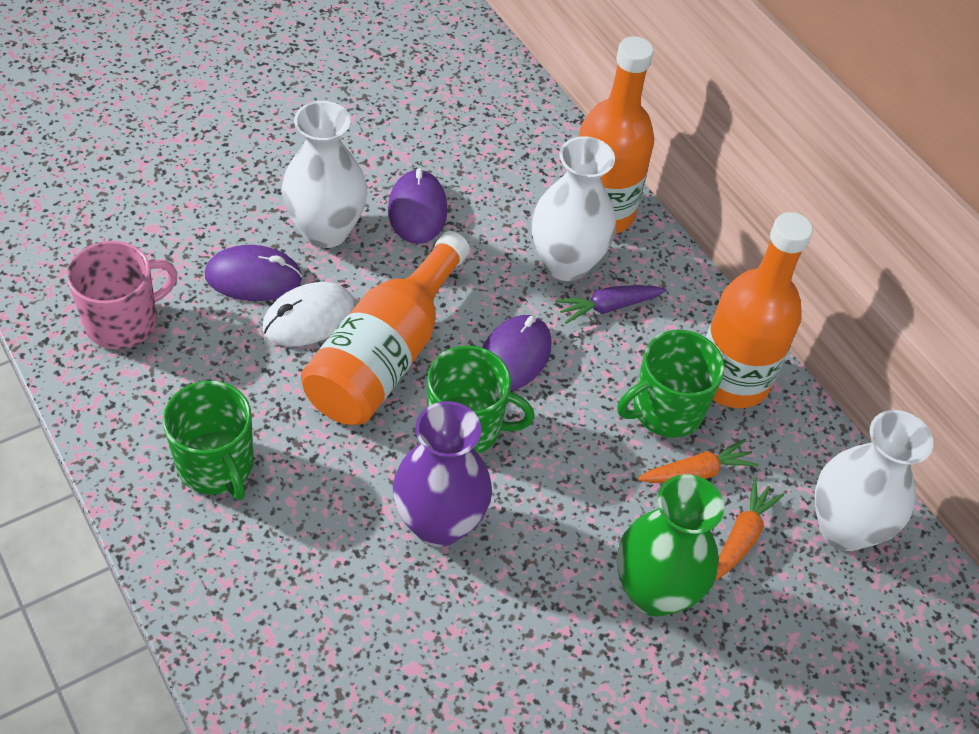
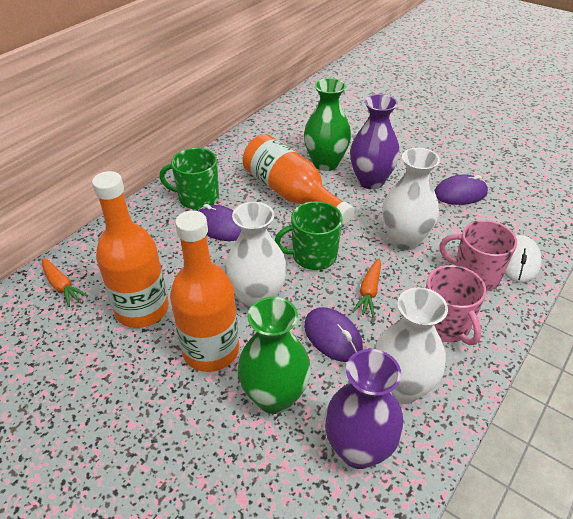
green mug: [163,381,254,500] [427,345,535,454] [617,330,725,438] = 3 -> [159,148,219,210] [275,201,343,270] = 2
green vase: [617,474,724,617] = 1 -> [237,297,311,414] [304,78,351,171] = 2
pink mug: [67,241,177,349] = 1 -> [426,265,486,345] [439,220,517,291] = 2
purple carrot: [555,285,666,324] = 1 -> none = 0
purple vase: [393,401,492,547] = 1 -> [324,349,404,469] [350,94,400,189] = 2

